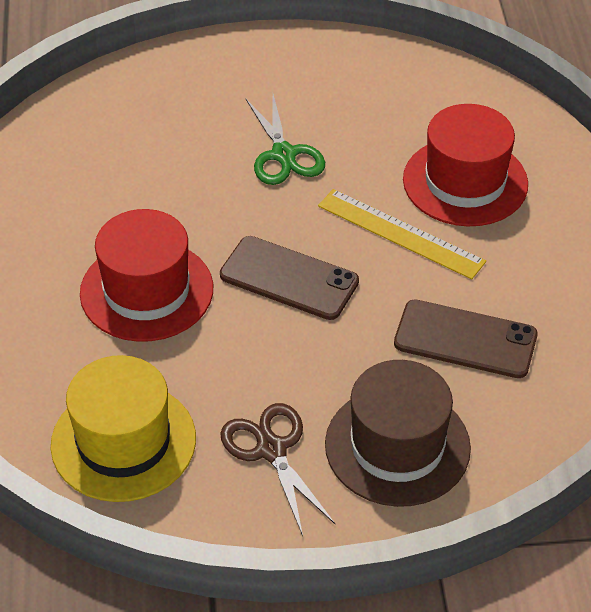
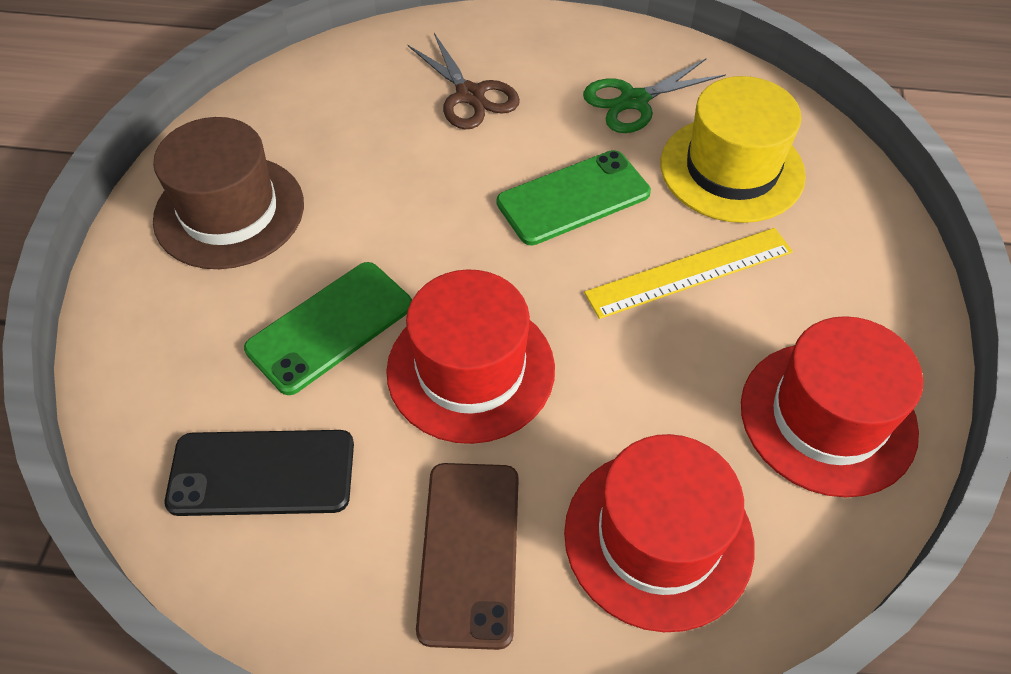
black phone: none = 0 -> [165,430,354,516] = 1
brown phone: [220,236,359,320] [394,299,538,378] = 2 -> [416,463,519,650] = 1
green phone: none = 0 -> [244,262,412,395] [497,150,651,245] = 2
red hat: [80,209,213,342] [403,104,528,226] = 2 -> [386,269,555,444] [564,434,755,632] [741,316,923,497] = 3

